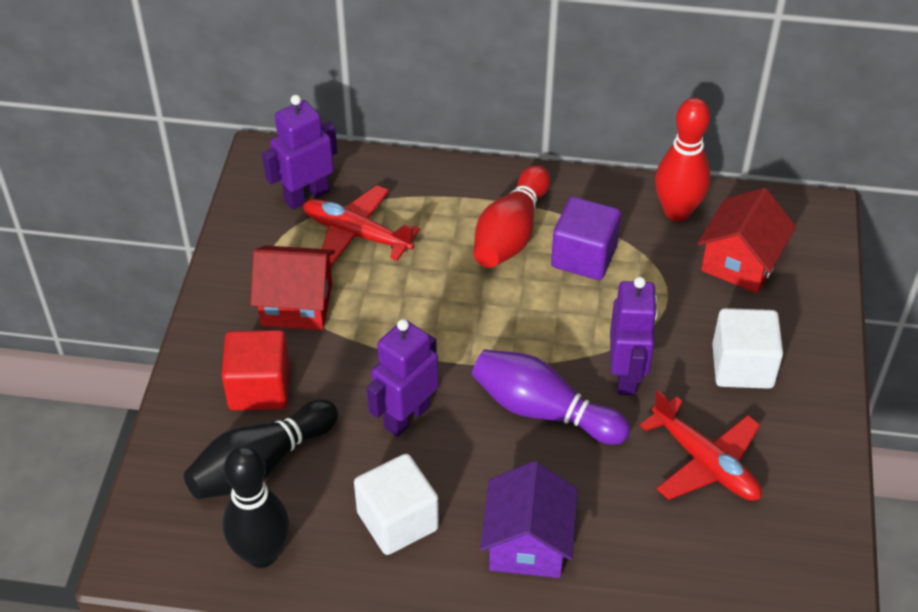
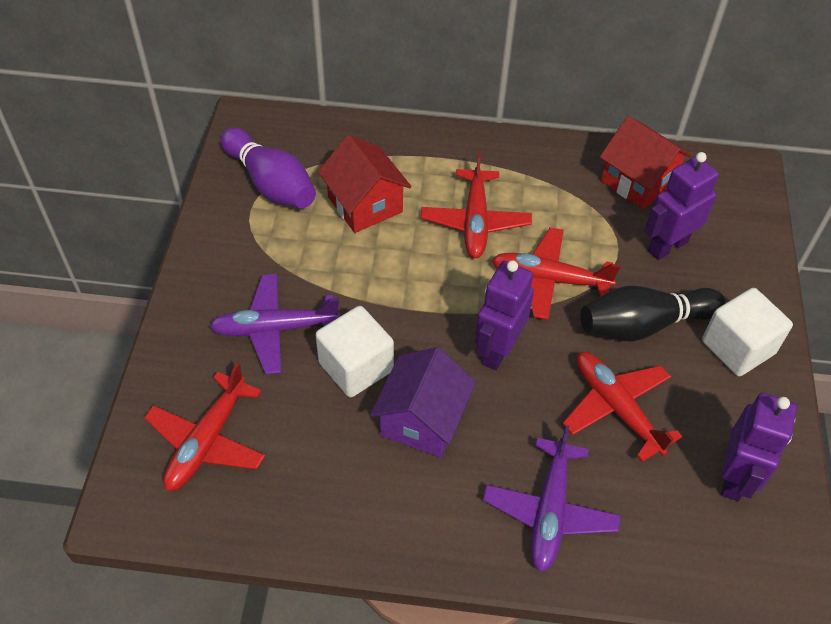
black bowling pin: [184,400,338,499] [223,446,290,568] = 2 -> [580,286,725,341] = 1
purple cube: [551,197,621,280] = 1 -> none = 0
purple plane: none = 0 -> [209,274,340,375] [483,425,621,572] = 2
red bowling pin: [474,165,550,268] [655,98,711,221] = 2 -> none = 0
red cube: [221,330,290,411] = 1 -> none = 0
red plane: [303,185,420,267] [640,390,762,501] = 2 -> [144,362,265,491] [421,151,532,258] [492,227,620,320] [562,352,682,462] = 4

